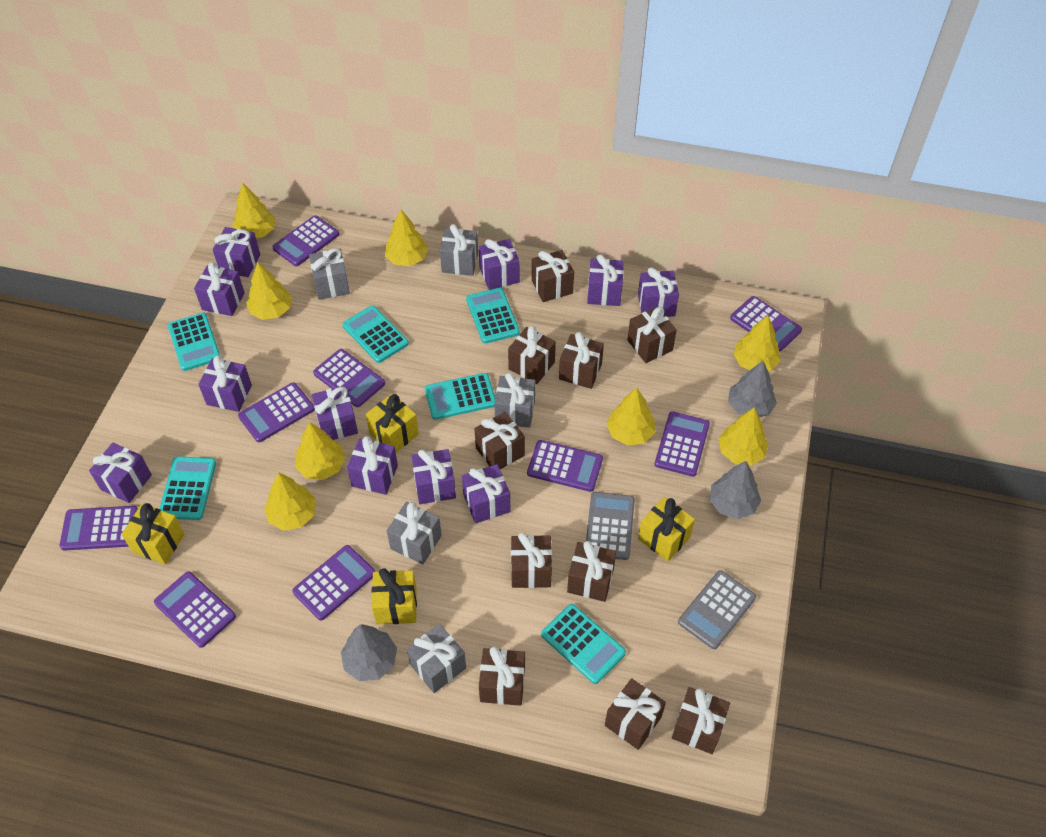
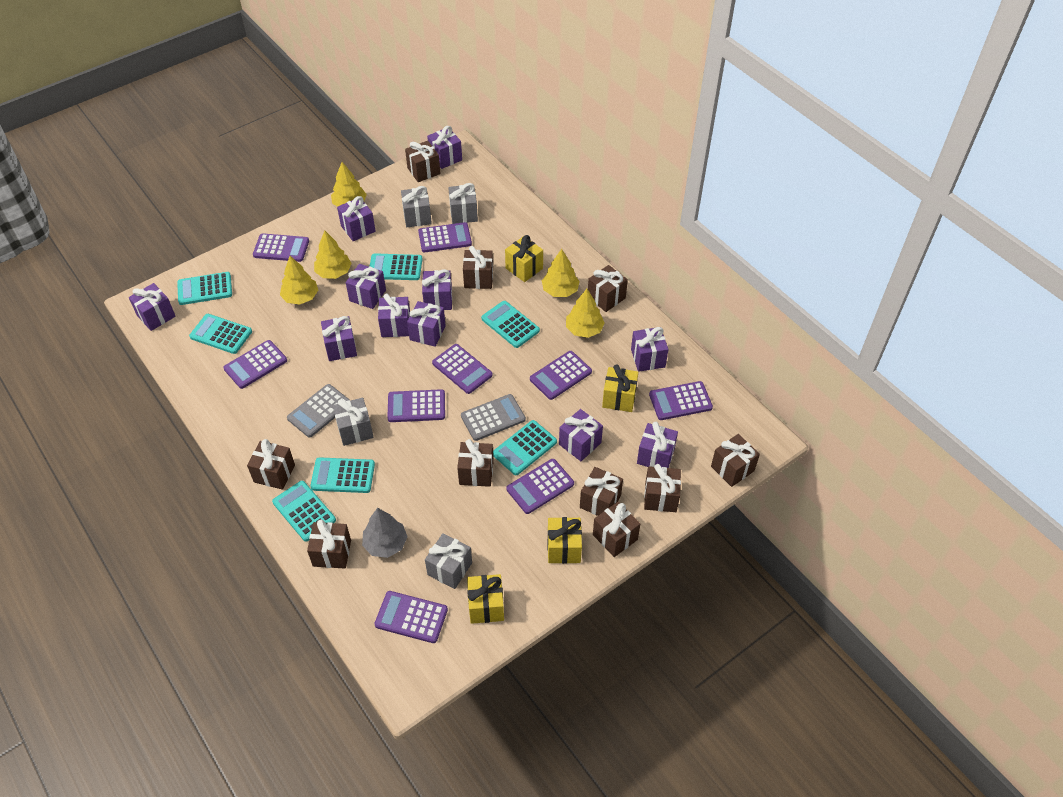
grey gift: [309,248,350,300] [387,502,442,564] [407,624,466,693] [440,224,478,276] [494,373,535,428] = 5 -> [333,398,374,446] [401,186,432,227] [425,533,472,589] [448,183,478,224] = 4
grey tree: [341,624,397,681] [710,461,761,519] [728,361,777,417] = 3 -> [362,508,408,558] = 1
turquoise calculator: [159,456,216,520] [168,312,220,371] [342,305,409,363] [425,373,495,420] [466,288,520,344] [541,604,626,684] = 6 -> [177,272,232,305] [189,314,252,354] [272,481,336,542] [310,457,375,493] [370,253,423,280] [481,301,540,348] [493,420,557,475] = 7
yellow tree: [232,182,275,238] [246,262,292,320] [264,472,316,531] [295,422,345,480] [385,210,428,266] [606,388,655,446] [718,407,769,465] [733,315,781,371] = 8 -> [280,256,318,305] [314,231,352,279] [331,162,367,207] [542,249,580,297] [566,289,605,338] = 5

